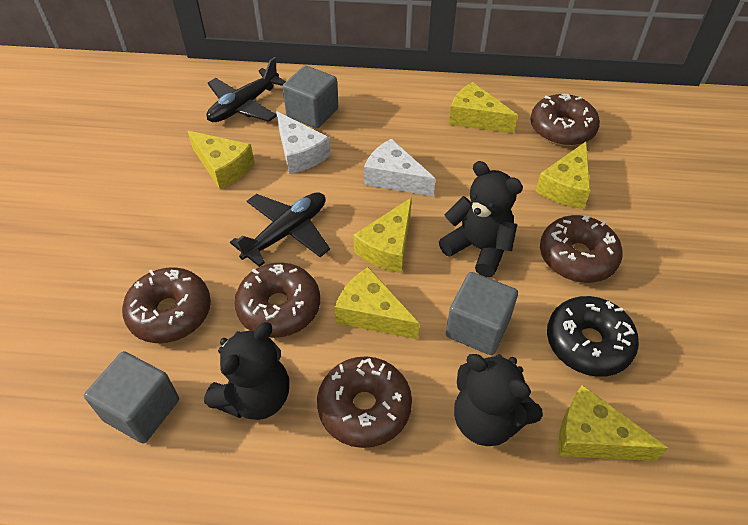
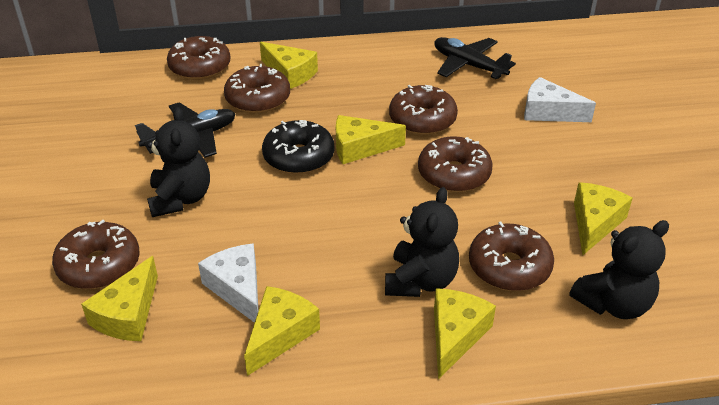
brown donut: [122,267,211,343] [235,263,320,338] [317,356,412,448] [530,94,600,146] [540,215,623,283] = 5 -> [52,219,140,289] [167,36,231,80] [224,64,290,113] [389,85,458,135] [418,136,493,192] [469,221,554,291] = 6
grey cube: [84,351,179,444] [282,66,338,129] [446,272,518,355] = 3 -> none = 0

